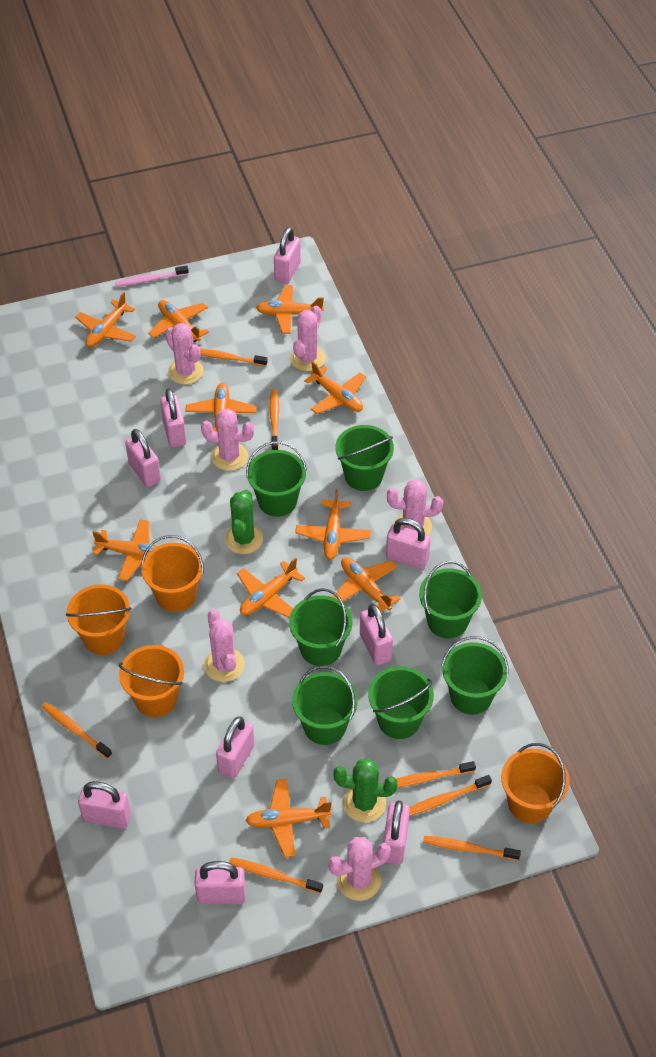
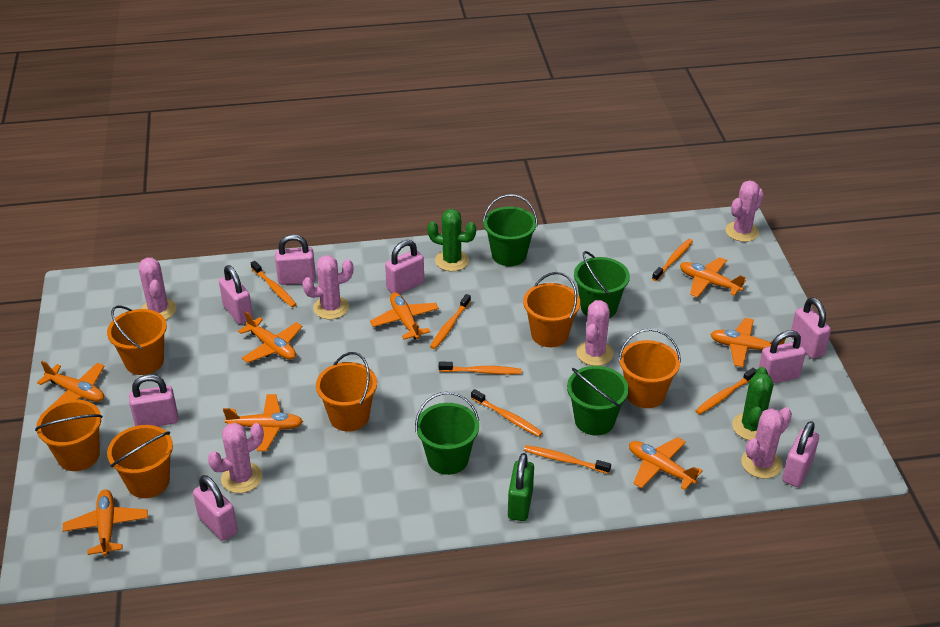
green bucket: [246,441,307,517] [289,588,352,666] [292,666,358,745] [336,425,394,491] [368,666,434,739] [419,561,482,639] [441,636,508,715] = 7 -> [415,392,479,475] [483,194,538,266] [567,366,629,435] [574,251,630,318] = 4
green padlock: none = 0 -> [508,453,534,521] = 1
orange bucket: [66,584,131,655] [119,645,184,717] [141,535,204,612] [501,743,570,823] = 4 -> [35,399,103,471] [107,305,167,375] [107,425,173,498] [316,352,377,431] [523,272,580,347] [618,329,681,408] = 6
orange plane: [75,292,136,347] [92,519,157,581] [148,300,209,342] [185,383,256,432] [237,557,305,618] [245,779,332,857] [256,285,324,334] [295,489,371,560] [304,361,366,414] [333,557,401,612] = 10 -> [37,361,105,407] [63,489,148,556] [223,394,303,451] [238,311,302,363] [370,292,439,340] [629,437,703,490] [680,257,746,298] [710,318,786,367] = 8
pink padlock: [78,781,131,829] [125,429,161,487] [160,388,186,447] [194,861,246,904] [216,717,255,779] [274,227,301,284] [360,604,393,665] [383,800,410,865] [386,518,431,569] = 9 -> [129,374,178,426] [193,475,238,541] [219,265,253,324] [275,234,316,285] [385,240,424,294] [759,330,806,383] [782,421,819,487] [791,297,831,359] = 8
pink toothbrush: [115,265,189,287] = 1 -> none = 0

